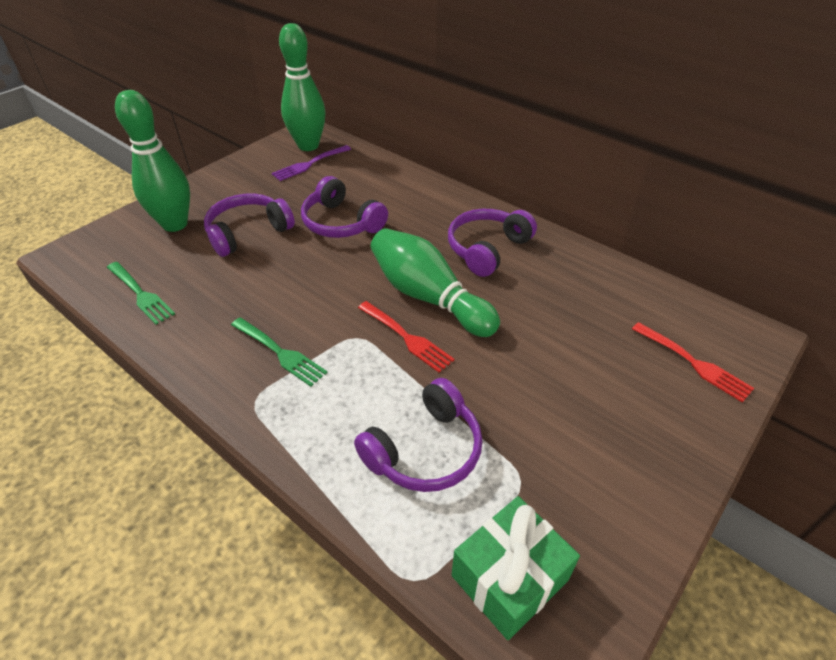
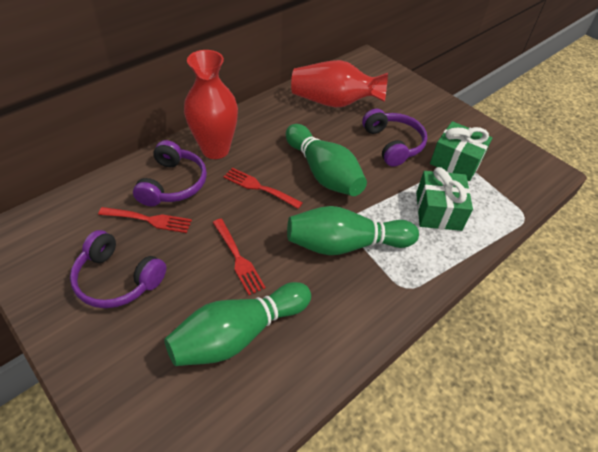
green fork: [107,262,175,325] [231,318,327,387] = 2 -> none = 0
green gift: [452,496,580,640] = 1 -> [416,167,473,231] [430,121,492,181] = 2
purple fork: [272,145,351,181] = 1 -> none = 0
purple headphones: [204,194,295,257] [301,176,388,238] [354,378,483,492] [448,209,537,277] = 4 -> [70,230,166,308] [133,140,207,206] [362,109,427,167] = 3
red fork: [358,301,454,373] [632,322,754,402] = 2 -> [98,207,192,233] [213,219,266,295] [223,168,303,209] = 3
red vase: none = 0 -> [184,50,238,159] [291,60,388,108] = 2

